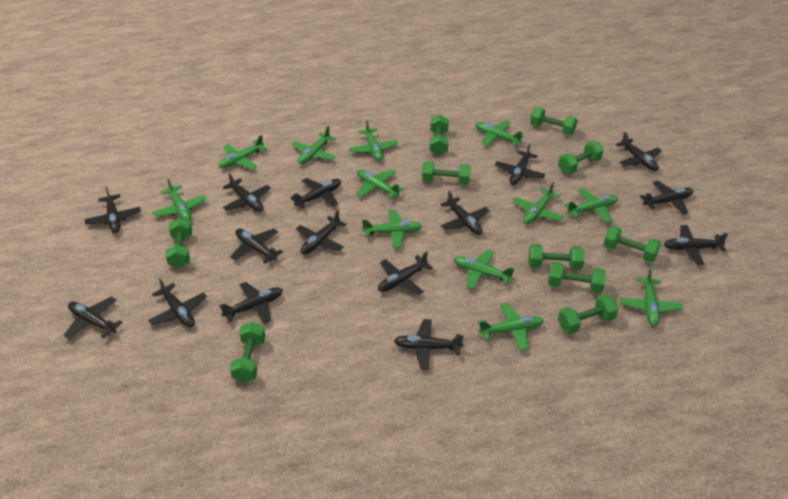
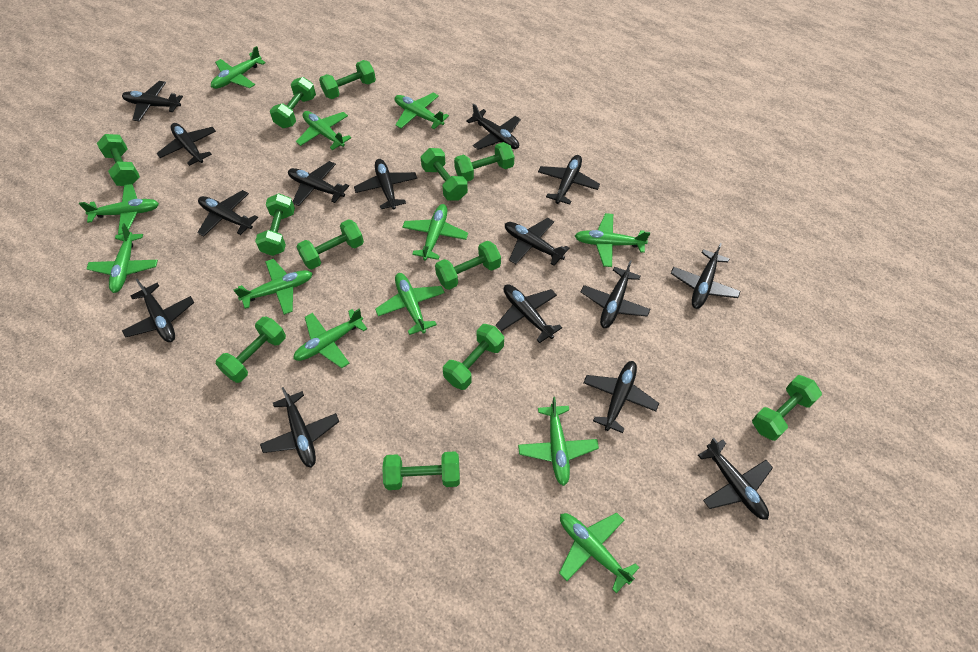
green dumbbell: [165,218,192,268] [230,322,265,382] [422,161,471,185] [429,115,449,156] [528,244,584,270] [530,107,578,136] [548,261,606,293] [558,141,604,174] [558,294,618,334] [603,226,661,262] = 10 -> [97,134,140,186] [216,317,286,383] [255,193,295,256] [270,77,316,128] [296,219,364,269] [319,60,376,99] [382,451,460,490] [421,148,468,201] [435,241,501,290] [443,324,504,390] [454,142,514,182] [752,375,822,441] = 12

